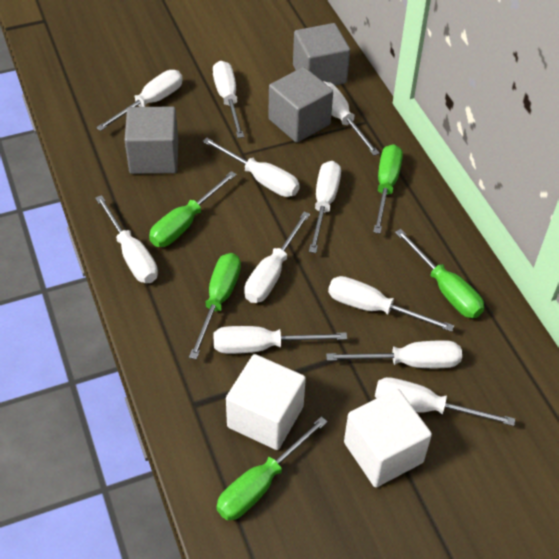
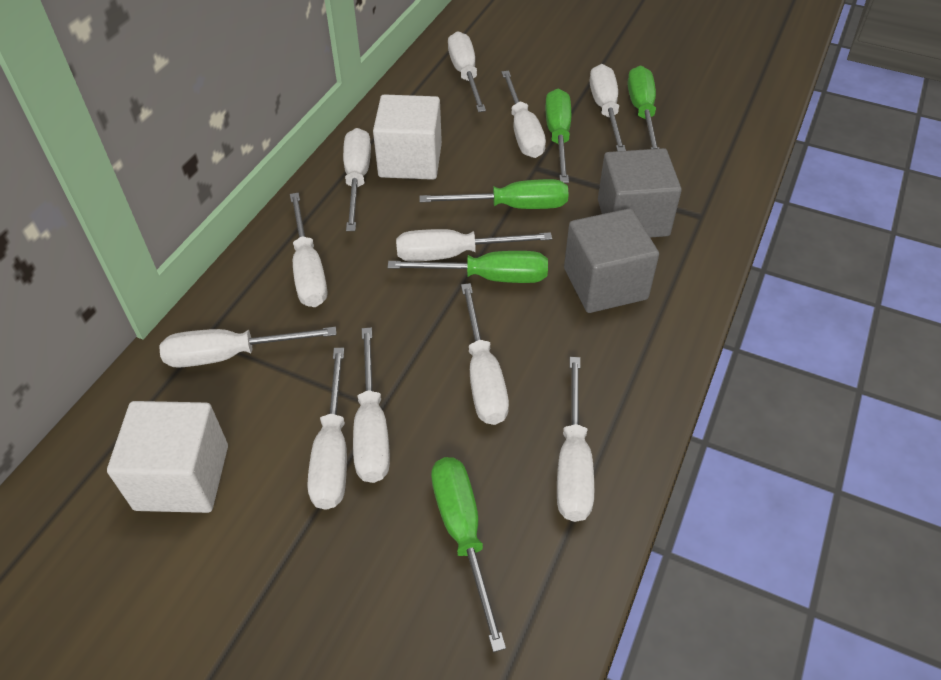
grey cube: [125,106,178,174] [268,67,333,143] [293,23,350,86] = 3 -> [564,208,659,313] [598,148,682,238] = 2

